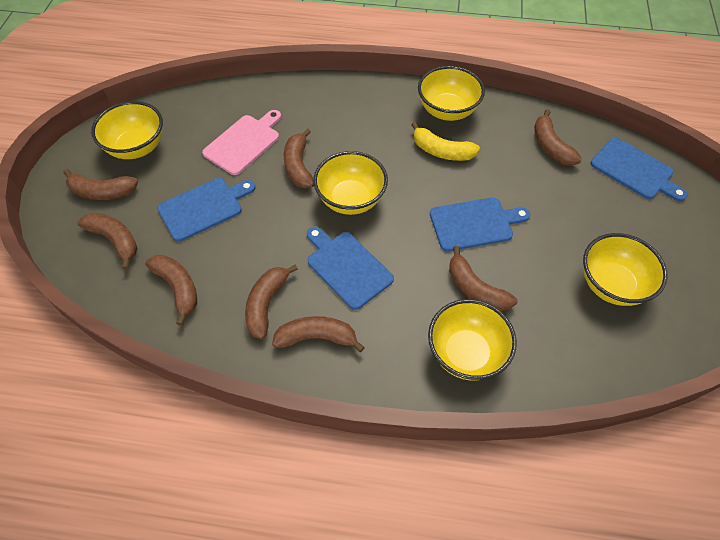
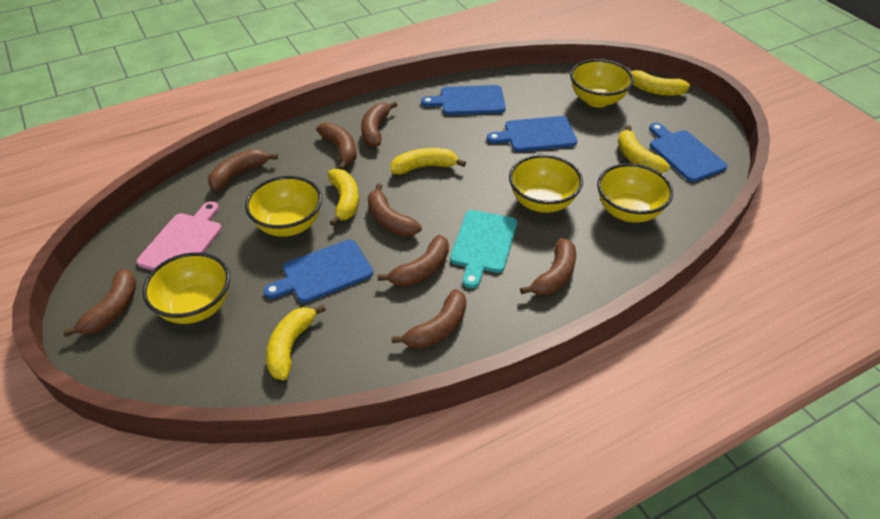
turquoise cutting board: none = 0 -> [450,210,517,289] = 1
yellow banana: [411,122,480,161] = 1 -> [266,305,326,380] [328,169,359,226] [391,148,466,175] [618,125,670,173] [626,67,690,96] = 5

